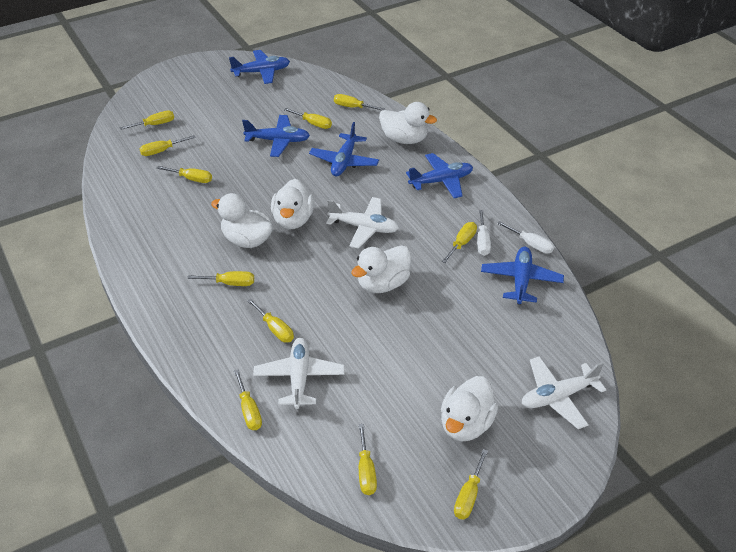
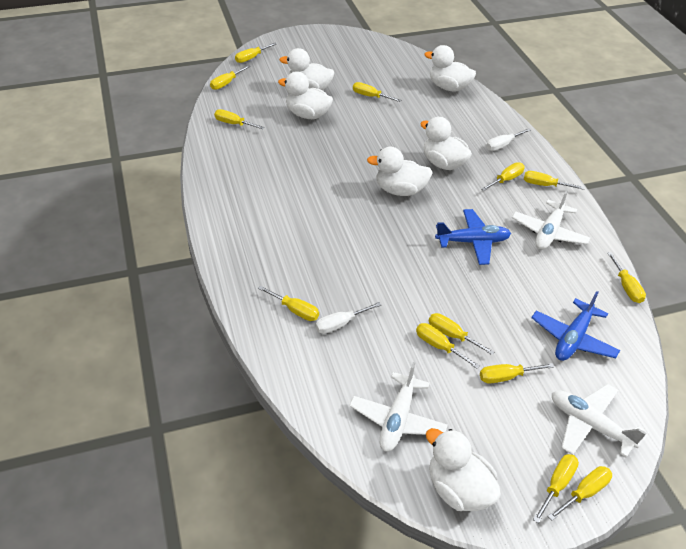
blue plane: [229,50,290,84] [242,115,310,157] [309,122,379,176] [406,153,473,198] [481,247,564,305] = 5 -> [435,209,511,265] [531,291,620,361] = 2
white duck: [211,193,273,248] [271,179,314,229] [351,245,411,293] [379,102,437,144] [441,376,498,441] = 5 -> [278,72,333,119] [279,48,334,90] [367,147,433,196] [420,117,472,170] [424,45,476,92] [426,428,501,511] = 6
yellow screwdriver: [119,111,174,130] [140,135,196,156] [157,166,212,183] [187,271,254,286] [234,369,262,430] [247,299,294,342] [284,108,332,129] [334,94,385,111] [359,424,377,495] [442,222,477,263] [454,449,488,519] = 11 -> [210,65,250,90] [214,109,265,129] [235,43,277,63] [258,286,319,321] [353,82,401,102] [416,323,480,369] [429,313,495,355] [480,363,554,383] [481,162,525,191] [524,171,585,190] [533,454,579,523] [548,466,612,521] [607,252,646,303] = 13

